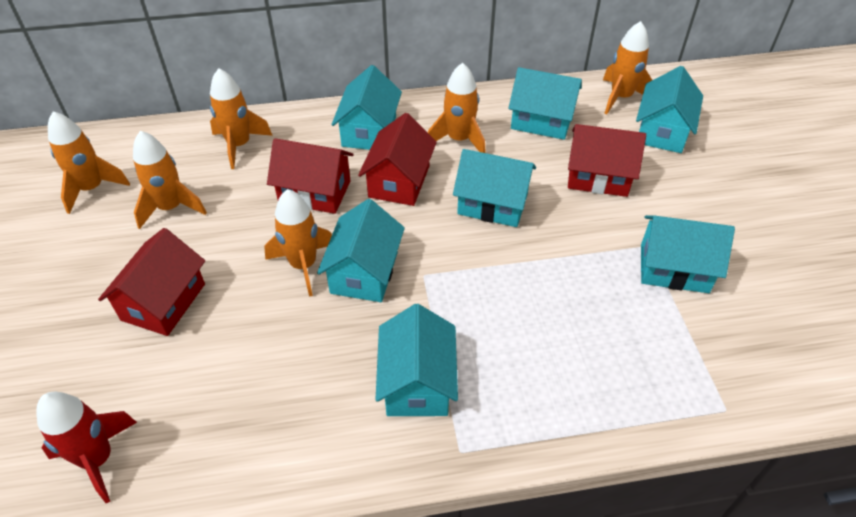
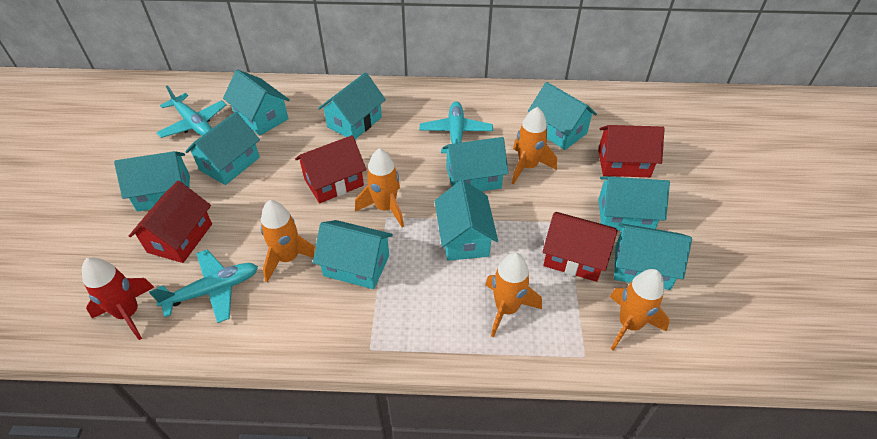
orange rocket: [48,111,130,214] [133,131,207,229] [210,68,273,169] [264,189,332,297] [428,63,486,153] [603,21,652,114] = 6 -> [261,200,316,282] [355,148,404,227] [485,253,542,338] [512,107,557,184] [610,269,670,351] = 5
turquoise house: [317,199,405,302] [332,65,402,150] [375,304,458,416] [453,149,536,227] [508,67,582,140] [636,66,703,153] [641,215,735,293] = 7 -> [114,151,190,212] [185,112,260,185] [223,69,290,136] [313,220,393,289] [318,72,386,139] [435,180,498,261] [443,137,508,191] [528,82,597,150] [598,177,670,231] [614,223,692,290] = 10
turquoise plane: none = 0 -> [149,249,258,323] [156,86,227,138] [419,101,493,153] = 3

